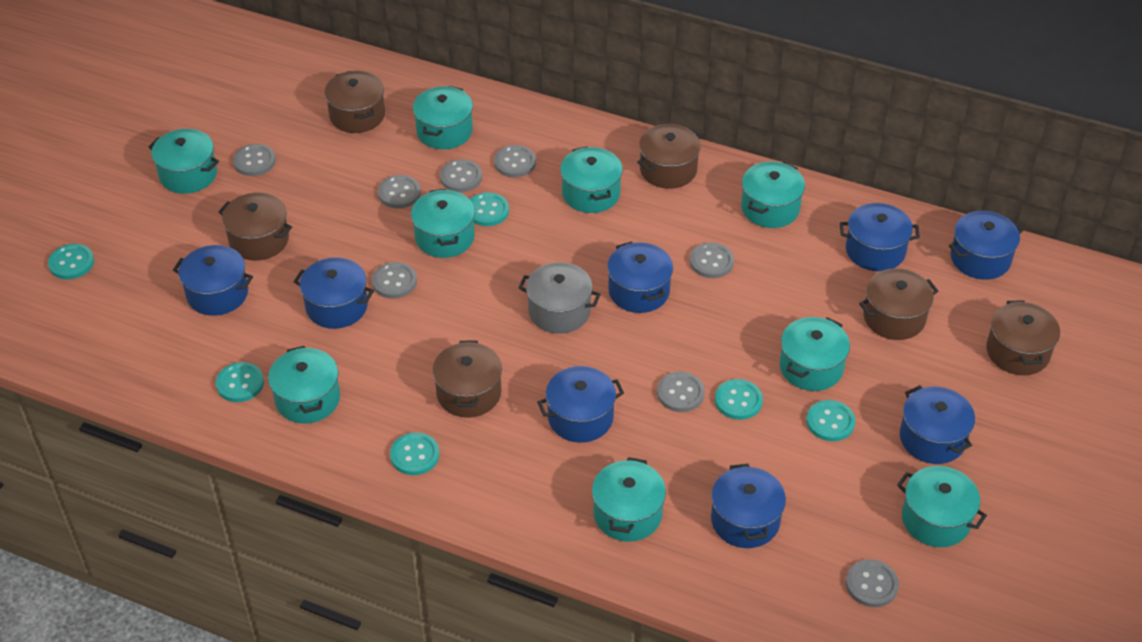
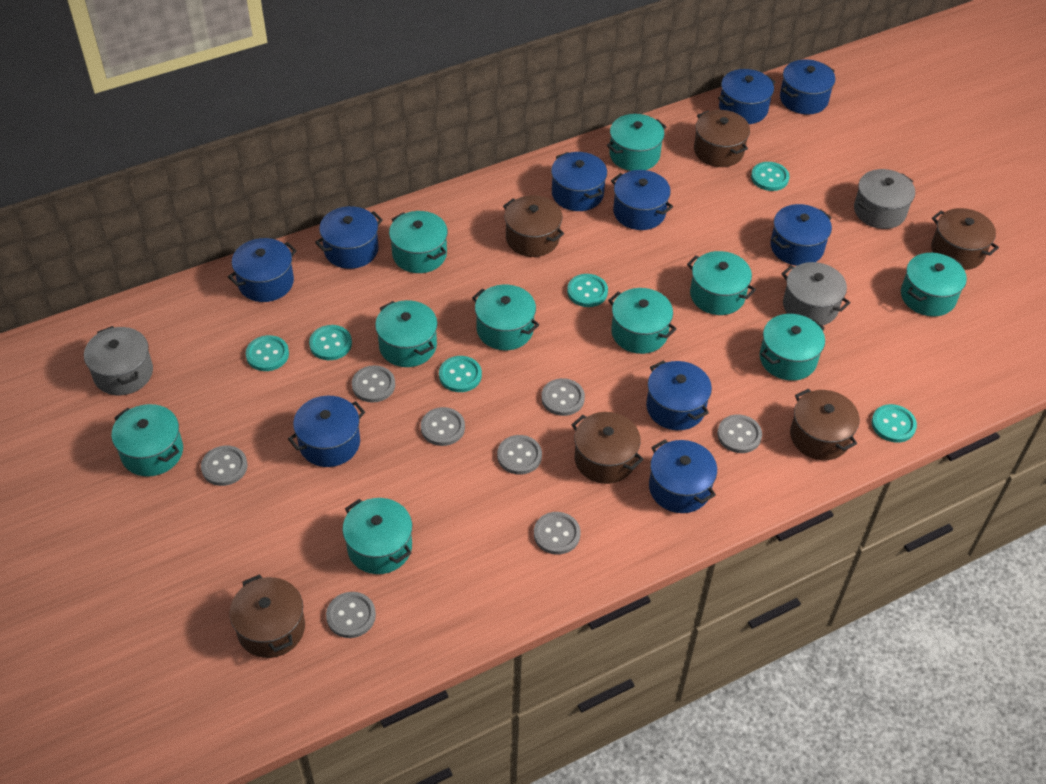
blue pot: [173,245,253,316] [294,257,374,329] [537,366,624,443] [607,242,673,313] [711,464,786,548] [840,203,920,271] [900,385,975,464] [949,211,1023,280] = 8 -> [228,238,297,302] [288,396,365,467] [315,206,383,269] [551,152,607,211] [611,170,673,230] [646,360,712,430] [649,440,717,513] [718,69,775,124] [770,204,832,266] [780,59,835,114] = 10
grey pot: [518,262,601,334] = 1 -> [84,326,153,395] [782,262,850,326] [854,169,915,229] = 3
turquoise pot: [148,129,219,194] [268,346,340,423] [411,189,475,258] [413,86,473,149] [560,146,623,213] [592,457,666,542] [741,161,805,228] [780,317,850,391] [897,466,987,547] = 9 -> [112,404,183,477] [342,498,412,574] [375,300,438,367] [389,211,448,273] [472,285,539,350] [607,114,666,171] [608,288,677,354] [687,251,756,315] [760,314,825,381] [901,253,967,317] = 10

